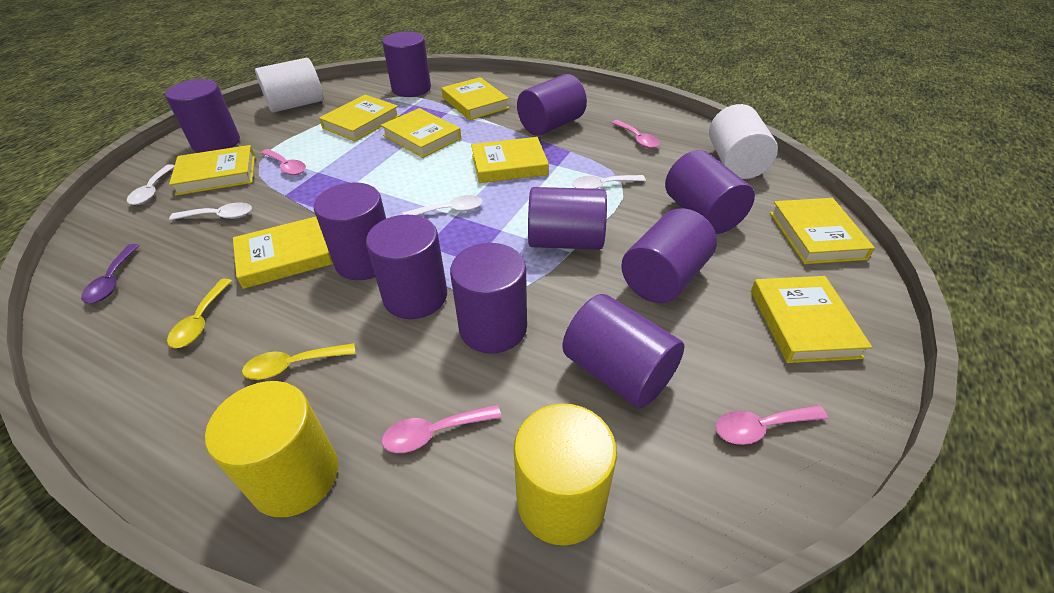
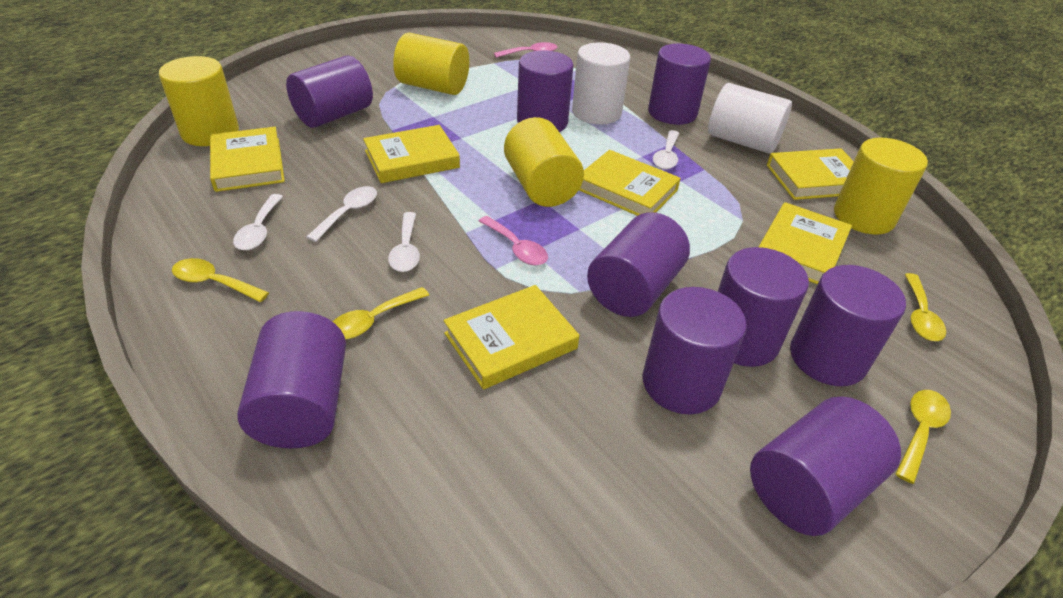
pink spoon: [261,149,306,175] [382,405,502,453] [611,120,660,148] [715,405,828,445] = 4 -> [478,216,548,265] [494,42,557,58] = 2
purple cylinder: [165,79,240,153] [314,182,386,280] [366,215,447,319] [382,32,431,97] [450,243,527,354] [517,74,587,136] [528,187,607,250] [562,294,685,408] [621,208,717,303] [665,150,755,234] = 10 -> [237,311,346,448] [286,55,373,128] [517,50,573,132] [587,212,690,317] [643,287,747,414] [648,44,711,125] [718,247,809,367] [750,396,901,536] [790,265,906,386] = 9
purple spoon: [81,244,140,303] = 1 -> none = 0
yellow book: [169,145,255,196] [233,217,333,289] [319,95,400,141] [381,108,461,158] [441,77,509,120] [471,137,549,183] [751,276,872,363] [770,198,875,264] = 8 -> [210,127,285,192] [363,125,460,183] [443,285,579,389] [579,150,681,216] [759,202,852,284] [767,148,854,200] = 6
yellow cylinder: [205,381,338,517] [514,404,617,546] = 2 -> [159,56,239,146] [393,33,469,95] [504,117,584,207] [834,138,928,235] = 4
yellow spoon: [167,279,232,348] [242,343,355,380] = 2 -> [172,258,269,302] [333,287,429,339] [896,390,951,484] [905,273,946,341] = 4

